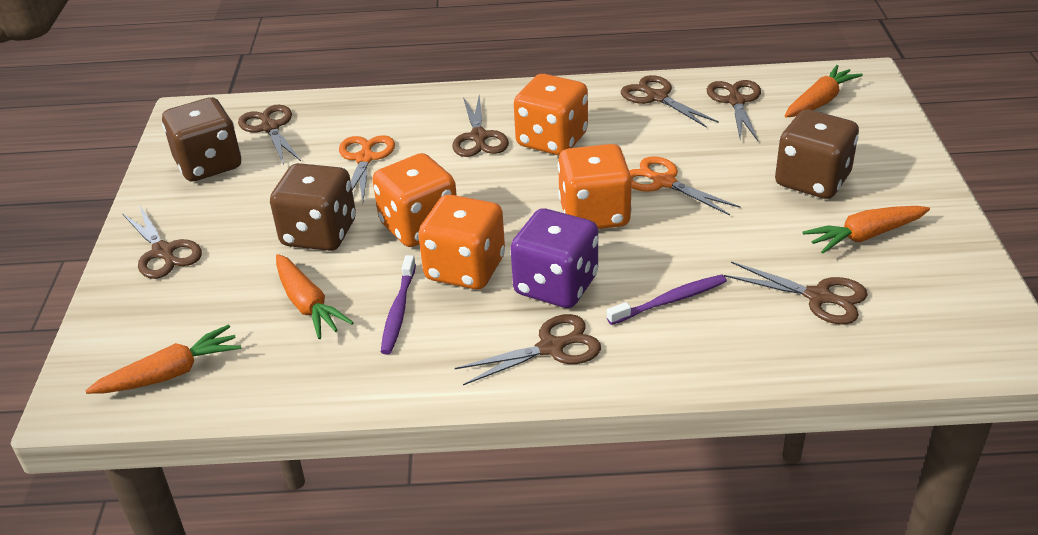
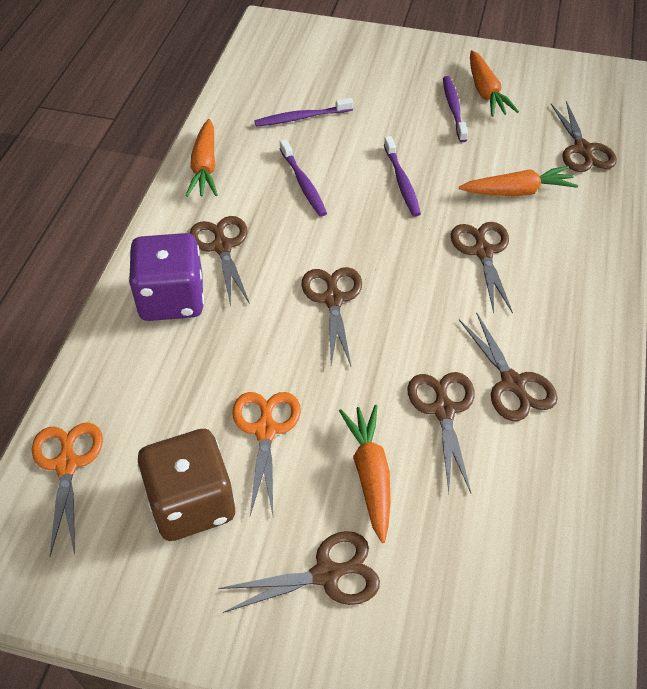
brown dice: [162,97,241,181] [270,163,356,251] [775,109,859,199] = 3 -> [138,429,235,541] = 1
orange dice: [372,153,457,247] [418,194,505,289] [514,74,588,155] [558,144,632,229] = 4 -> none = 0
purple toothbrush: [381,255,416,354] [607,275,727,325] = 2 -> [254,98,353,127] [280,139,327,217] [384,136,421,217] [443,76,468,142] = 4

